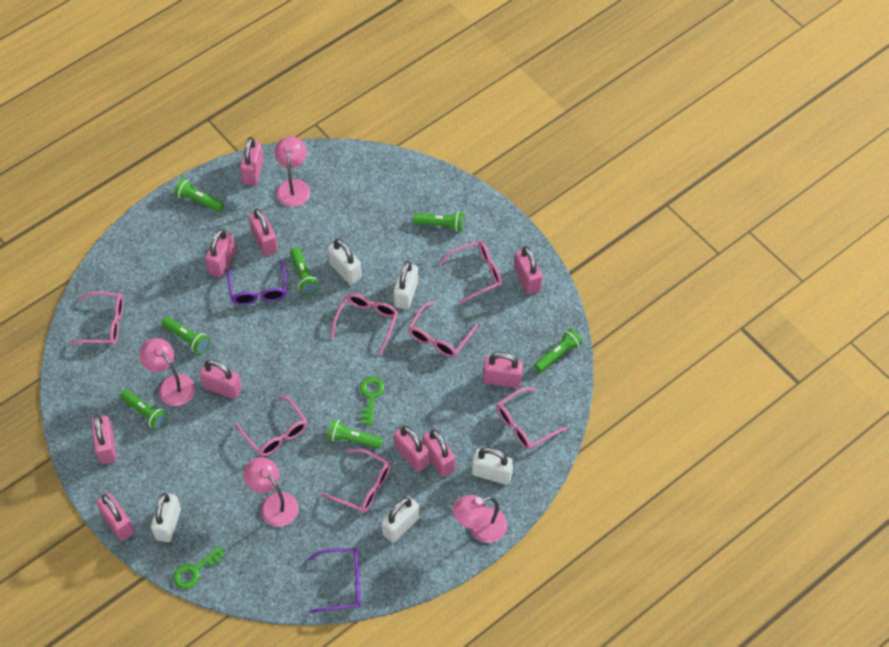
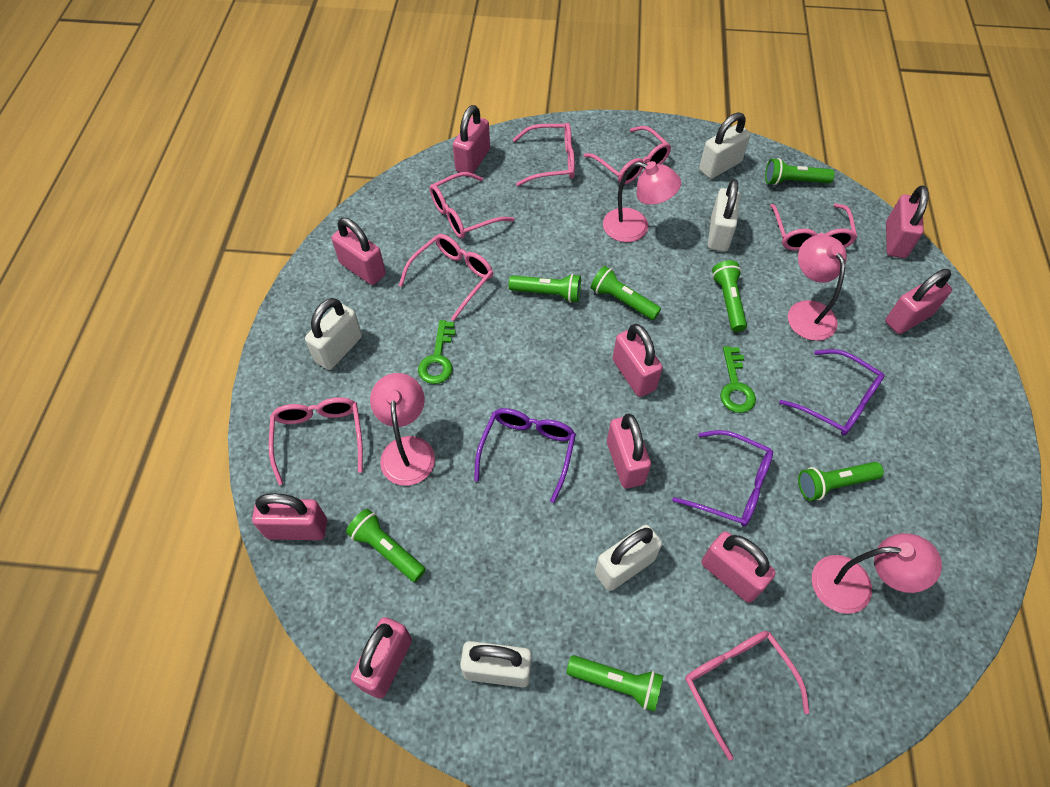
pink padlock: [91,415,116,464] [96,493,134,541] [199,360,242,399] [205,229,236,277] [240,137,264,185] [249,208,278,256] [394,426,430,472] [423,429,455,477] [483,352,523,388] [514,246,543,295] = 10 -> [252,493,327,540] [332,218,386,285] [351,617,412,699] [453,105,490,173] [607,413,651,489] [613,324,663,397] [701,531,776,603] [885,269,952,334] [886,185,929,258] = 9
purple glasses: [227,260,287,305] [308,548,361,613] = 2 -> [474,408,576,503] [672,430,773,527] [779,349,885,436] = 3

